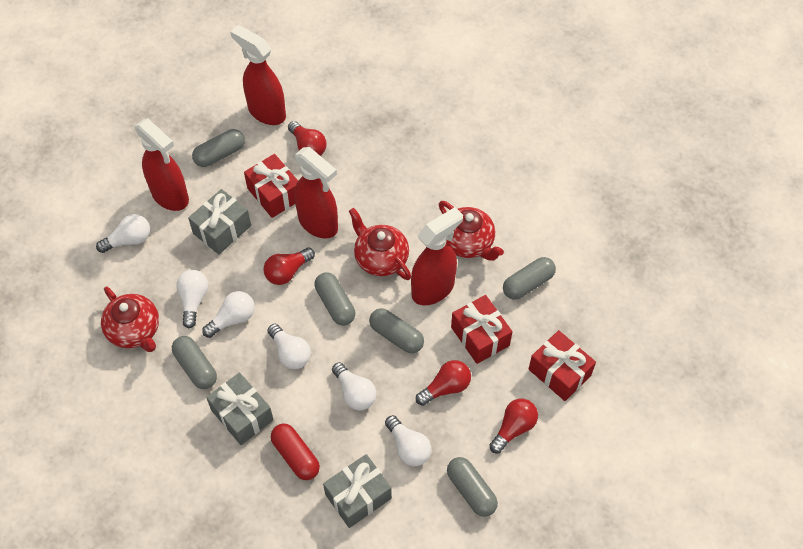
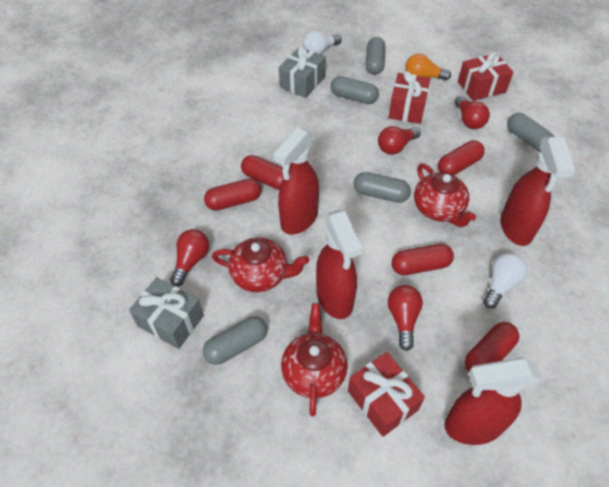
grey capsule: [172,336,217,389] [192,129,245,167] [315,272,355,325] [369,308,424,353] [447,457,498,517] [503,257,556,300] = 6 -> [203,316,267,365] [330,76,379,104] [354,172,411,203] [366,37,385,74] [507,113,554,152] = 5
grey gift: [188,189,251,254] [206,372,274,445] [323,454,392,528] = 3 -> [129,277,204,349] [279,46,326,98] = 2
orange light bulb: none = 0 -> [405,53,451,80] = 1
red capsule: [271,424,320,480] = 1 -> [204,179,261,211] [241,155,284,190] [391,244,454,275] [438,140,485,175] [465,322,519,372] = 5
white light bulb: [96,214,150,253] [176,270,208,329] [202,291,255,338] [267,324,311,369] [332,362,376,410] [385,415,431,466] = 6 -> [303,31,342,54] [483,253,527,309] = 2

